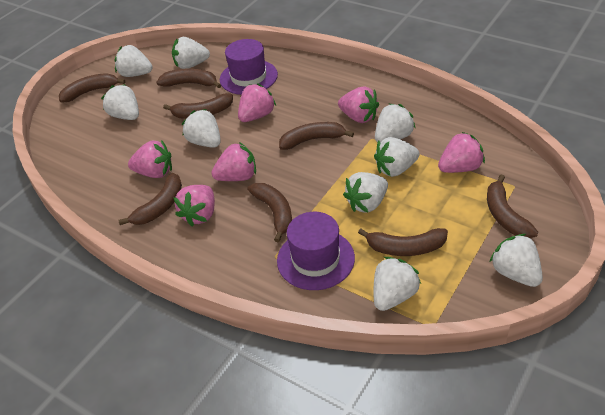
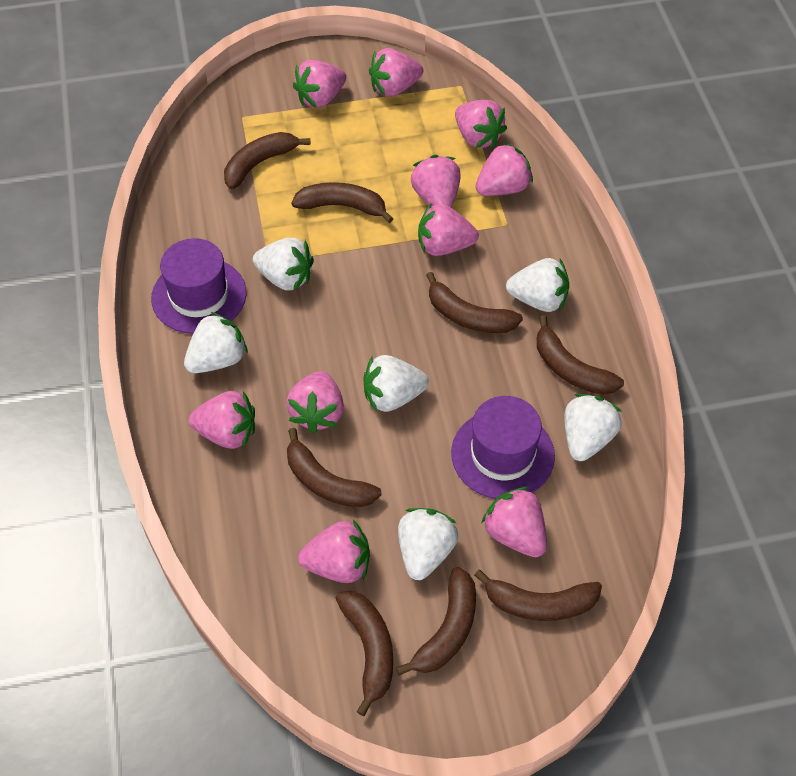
pink strawberry: [128,140,172,178] [173,185,215,226] [211,142,256,181] [238,83,276,122] [338,87,379,123] [438,132,485,173] = 6 -> [189,391,255,449] [286,371,344,433] [293,60,346,108] [298,520,370,583] [369,48,423,97] [411,155,461,208] [418,204,479,256] [455,100,507,148] [475,142,533,196] [481,487,547,557] = 10
white strawberry: [101,84,139,120] [114,45,153,77] [172,37,210,69] [182,109,221,148] [343,172,388,213] [374,137,420,177] [374,257,421,311] [375,104,416,142] [490,234,543,287] = 9 -> [184,312,248,373] [253,238,314,291] [363,355,429,412] [398,508,458,580] [506,258,569,312] [564,394,622,461] = 6

